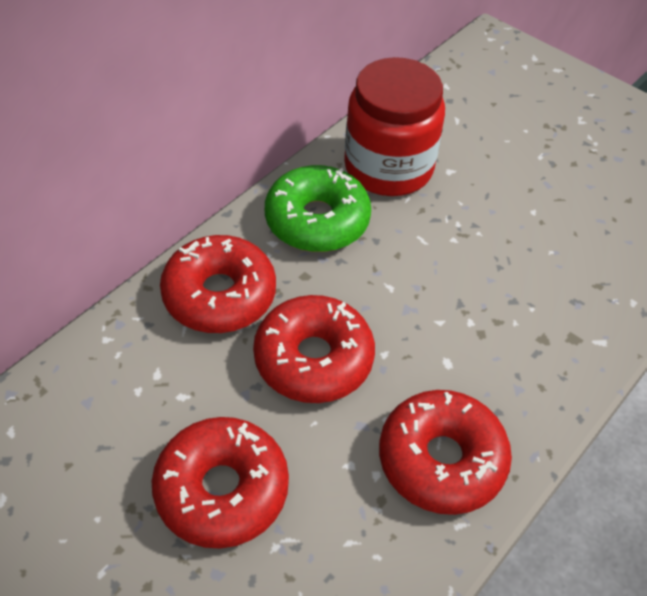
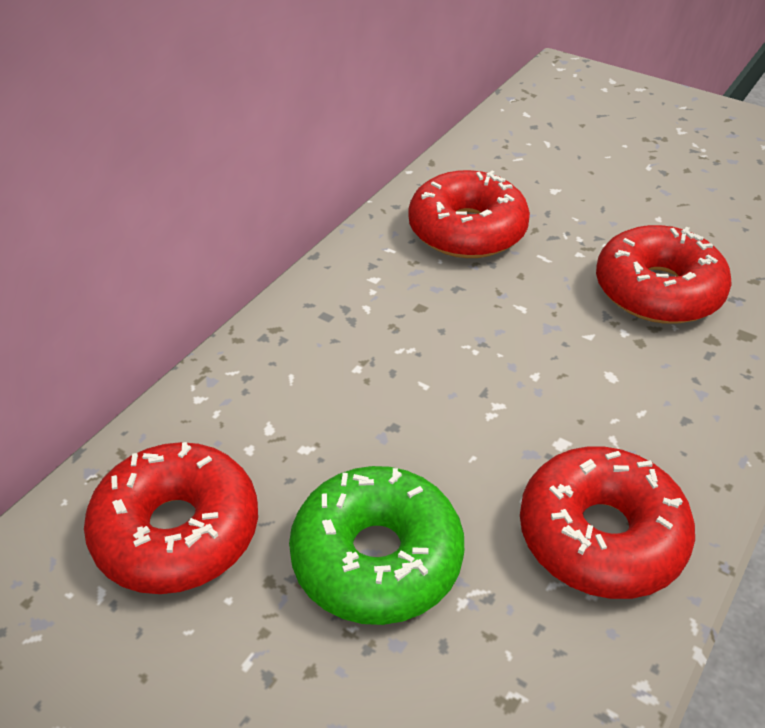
red jar: [344,57,445,196] = 1 -> none = 0

